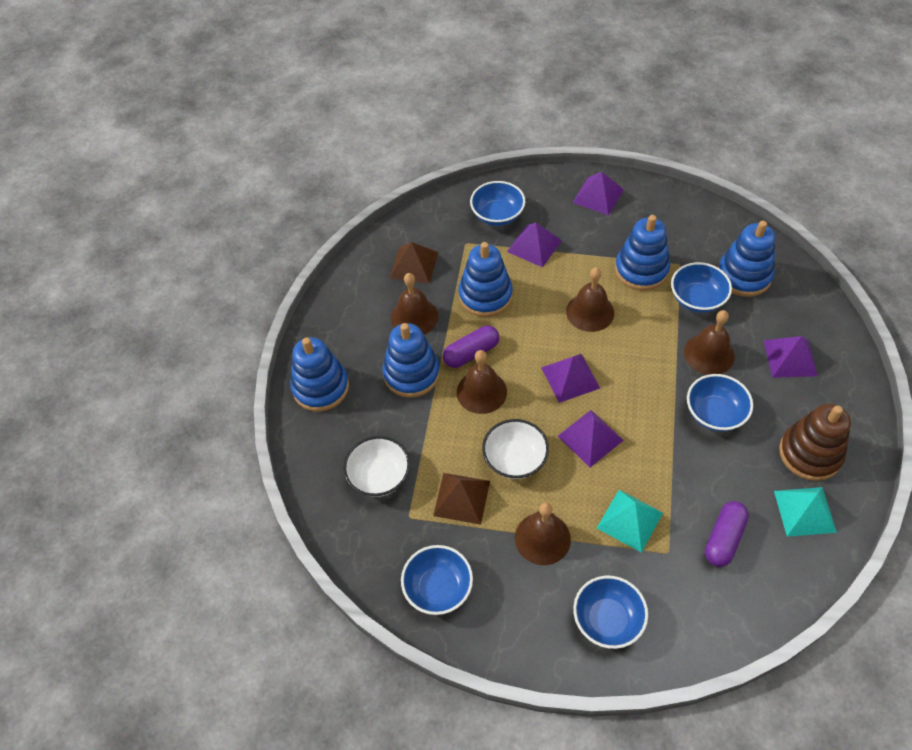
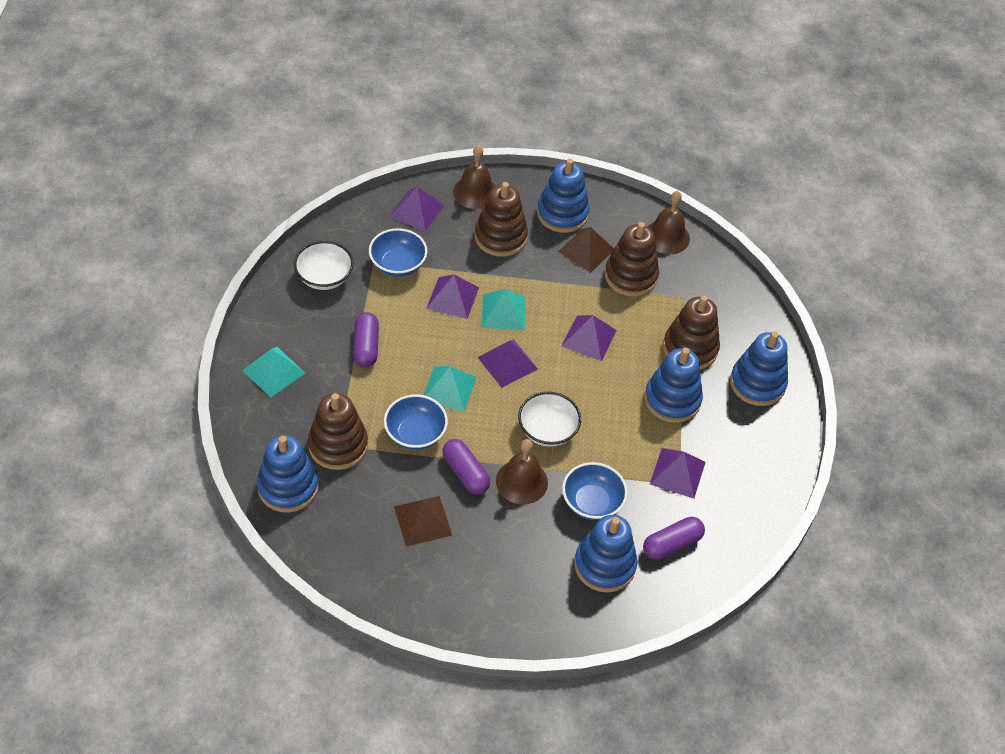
blue bowl: [401,545,473,615] [470,181,525,226] [573,576,648,649] [671,262,732,313] [687,374,753,431] = 5 -> [369,228,427,277] [384,395,448,450] [562,462,628,520] = 3
brown bell: [391,273,438,335] [457,350,507,414] [515,502,571,565] [566,267,614,332] [684,310,735,375] = 5 -> [453,145,496,209] [496,439,548,504] [648,191,690,254] = 3
brown stacking toy: [779,404,851,481] = 1 -> [308,393,368,470] [475,182,528,257] [605,222,659,297] [663,295,720,369] = 4
purple capsule: [443,326,500,368] [705,501,749,567] = 2 -> [353,312,379,368] [442,439,490,495] [643,517,705,560] = 3
turquoise pyramid: [597,490,663,553] [774,487,837,537] = 2 -> [242,347,305,397] [424,366,476,412] [482,289,526,330] = 3

